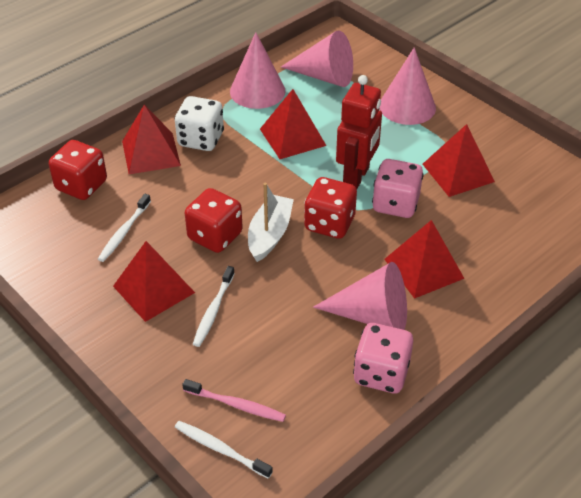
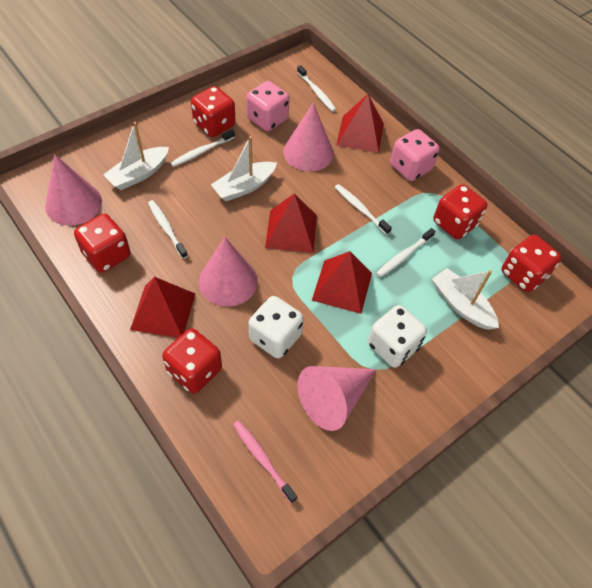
red dice: [49,140,107,200] [185,188,243,253] [304,177,357,239] = 3 -> [74,214,131,273] [162,328,222,394] [191,86,235,137] [433,184,487,239] [501,235,561,292] = 5
red pyramid: [113,241,195,322] [122,105,181,174] [260,89,326,159] [384,220,465,299] [423,124,495,197] = 5 -> [130,277,195,338] [265,193,317,253] [312,251,372,314] [336,94,384,153] = 4
red robot: [336,75,382,189] = 1 -> none = 0
white boat: [248,183,294,262] = 1 -> [103,122,169,190] [211,136,277,201] [432,268,499,330] = 3
white dice: [175,96,224,151] = 1 -> [249,296,304,358] [368,305,427,368] = 2
white toothbrush: [98,194,151,262] [175,421,273,479] [193,266,235,347] = 3 -> [148,200,188,259] [171,129,235,167] [297,65,336,112] [335,184,392,235] [376,228,436,277] = 5

